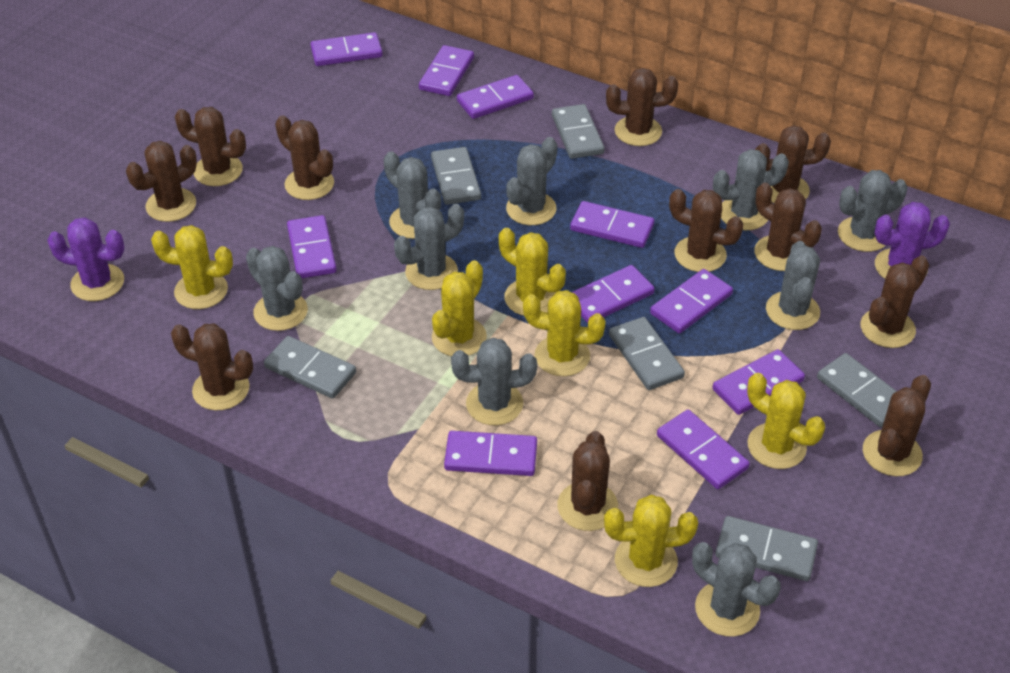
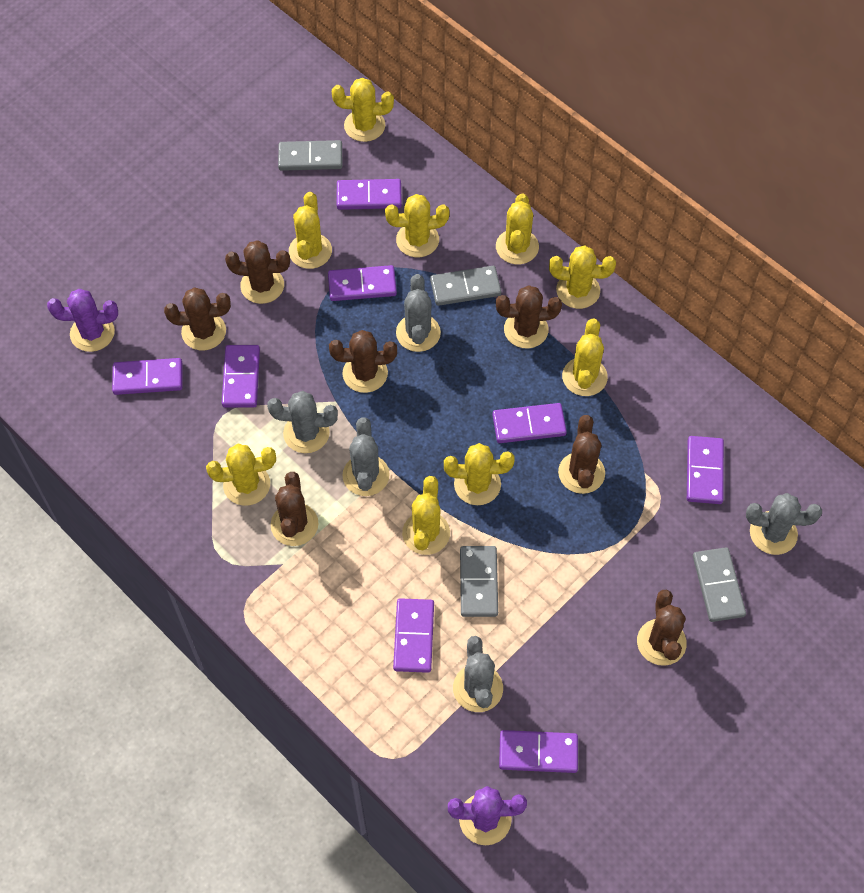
brown cactus: [126,141,197,222] [171,324,253,411] [175,107,246,186] [275,115,334,200] [557,431,618,531] [606,68,678,146] [669,189,743,272] [754,183,822,271] [755,125,831,203] [860,256,929,348] [863,375,931,476] = 11 -> [164,287,231,350] [225,240,290,304] [271,472,318,546] [329,330,397,393] [496,285,562,348] [558,415,605,494] [637,590,687,666] = 7
grey cactus: [246,246,308,331] [384,151,441,239] [394,204,464,290] [451,338,537,425] [506,137,557,225] [692,542,781,637] [713,149,789,230] [766,241,820,330] [838,170,907,252] = 9 -> [267,391,338,453] [342,417,390,496] [396,274,441,352] [453,636,503,712] [746,493,822,555] = 5
grey domino: [264,336,356,399] [431,147,481,205] [552,104,605,159] [609,317,685,390] [715,516,818,581] [817,353,897,428] = 6 -> [278,140,342,171] [430,266,501,306] [460,546,498,617] [693,547,746,622] = 4
purple domino: [287,215,337,278] [310,32,383,66] [419,45,474,96] [444,431,537,476] [457,75,534,119] [570,201,654,248] [572,265,655,323] [650,269,733,334] [657,410,750,489] [712,349,805,415] = 10 -> [112,358,183,395] [222,345,260,408] [328,265,397,301] [337,179,402,210] [393,598,434,673] [492,403,567,443] [499,730,578,773] [687,436,724,504] = 8
yellow cactus: [151,225,233,309] [432,261,487,356] [499,228,566,316] [523,290,606,376] [604,495,698,587] [747,373,825,469] = 6 -> [206,444,276,506] [289,192,332,269] [332,78,394,142] [385,194,449,257] [402,476,450,555] [444,443,515,505] [496,194,539,264] [549,246,616,309] [562,318,608,396] = 9

